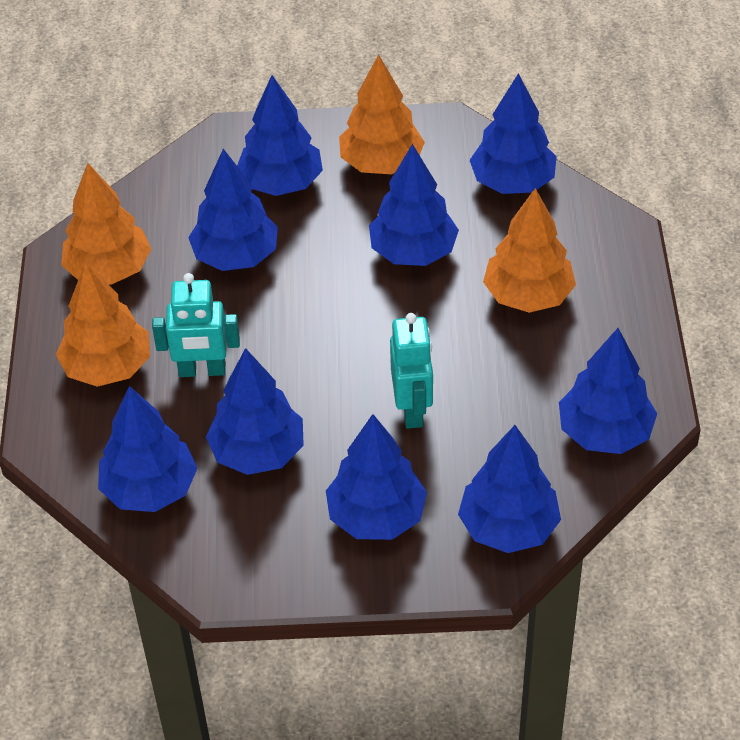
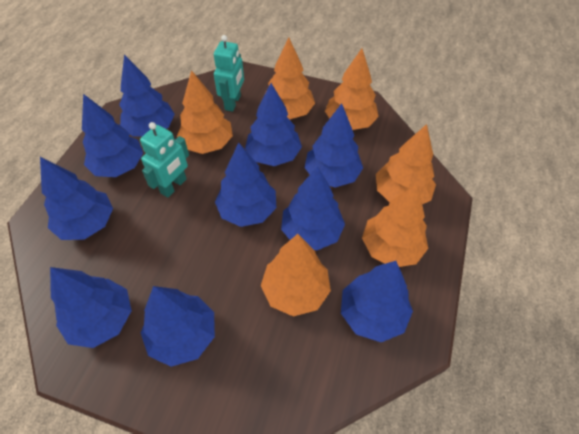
blue tree: [98,386,198,512] [188,149,278,271] [206,348,304,475] [237,75,323,196] [326,414,427,540] [369,144,459,266] [458,425,561,553] [470,73,557,194] [559,328,657,454] = 9 -> [40,157,113,240] [50,267,132,348] [82,94,143,177] [119,55,175,137] [140,286,215,367] [215,143,276,227] [245,83,302,166] [281,166,345,251] [304,103,363,188] [341,261,413,342] = 10
orange tree: [56,262,150,387] [61,163,151,285] [339,54,425,174] [483,188,576,313] = 4 -> [177,70,233,154] [261,234,331,316] [265,38,315,120] [325,48,379,130] [362,184,428,267] [376,124,436,204] = 6

